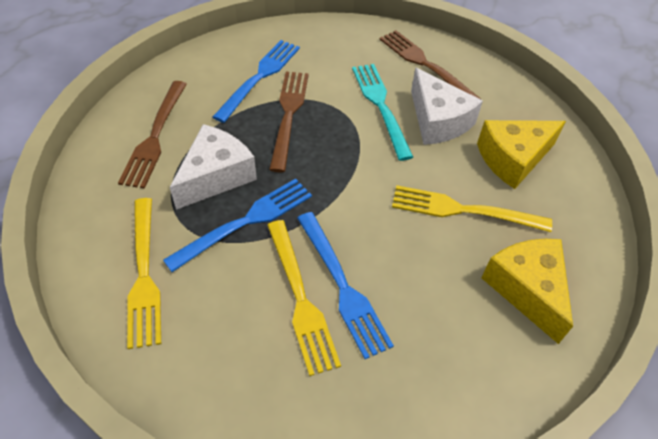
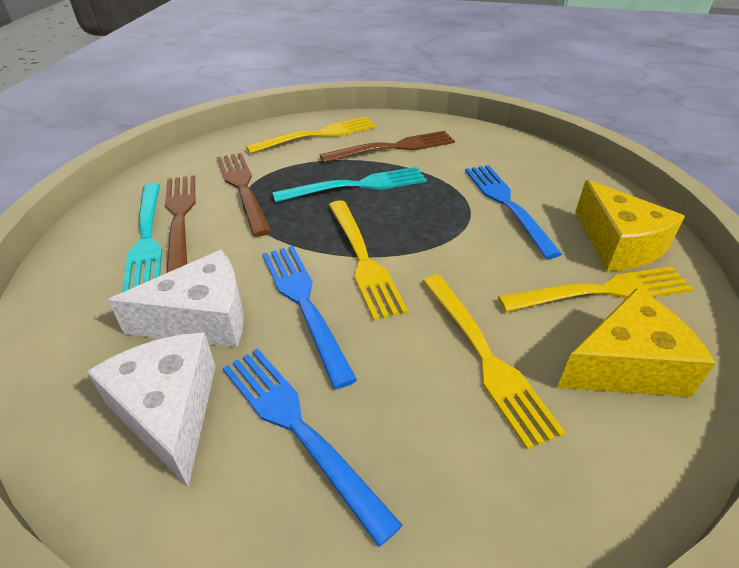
turquoise fork: [352,64,413,161] = 1 -> [122,183,162,292] [272,167,427,202] = 2
yellow fork: [127,198,161,349] [267,220,341,376] [392,185,552,232] = 3 -> [246,117,376,154] [329,200,408,321] [422,275,566,450] [498,267,694,312] = 4

